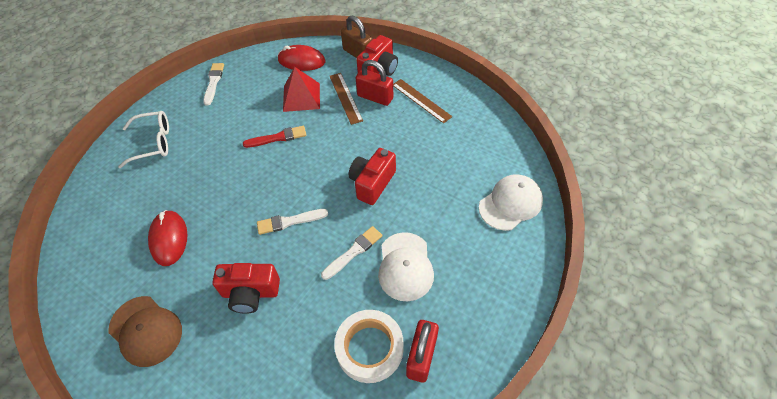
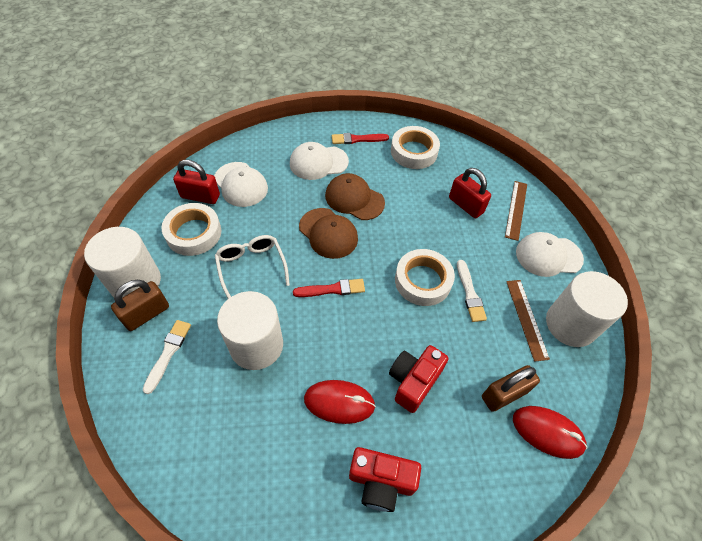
brown cap: [108,296,182,367] = 1 -> [299,208,358,259] [325,173,385,220] = 2
brown padlock: [341,16,372,58] = 1 -> [111,280,169,331] [482,365,540,412] = 2
red brush: [243,126,306,148] = 1 -> [293,279,365,297] [332,133,389,144] = 2
red camera: [212,263,280,314] [349,148,396,205] [356,35,398,76] = 3 -> [349,447,421,512] [389,345,449,413] = 2
red pyramid: [283,67,320,112] = 1 -> none = 0
white brush: [203,63,224,106] [257,209,328,235] [321,226,382,280] = 3 -> [142,320,191,394] [457,260,487,322] = 2
white cap: [378,232,434,301] [479,174,543,231] = 2 -> [214,162,268,207] [290,142,349,180] [516,232,584,277] = 3
white cylinder: none = 0 -> [84,227,161,298] [217,291,283,370] [546,271,628,347] = 3
white tape: [334,310,404,383] = 1 -> [161,203,221,256] [391,126,440,169] [395,249,455,306] = 3

